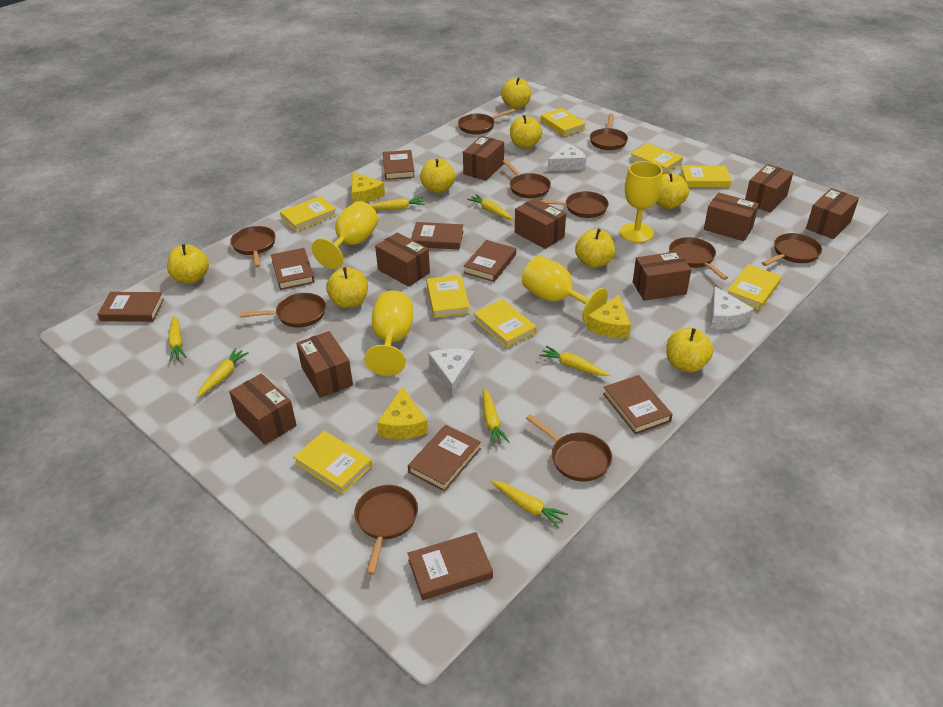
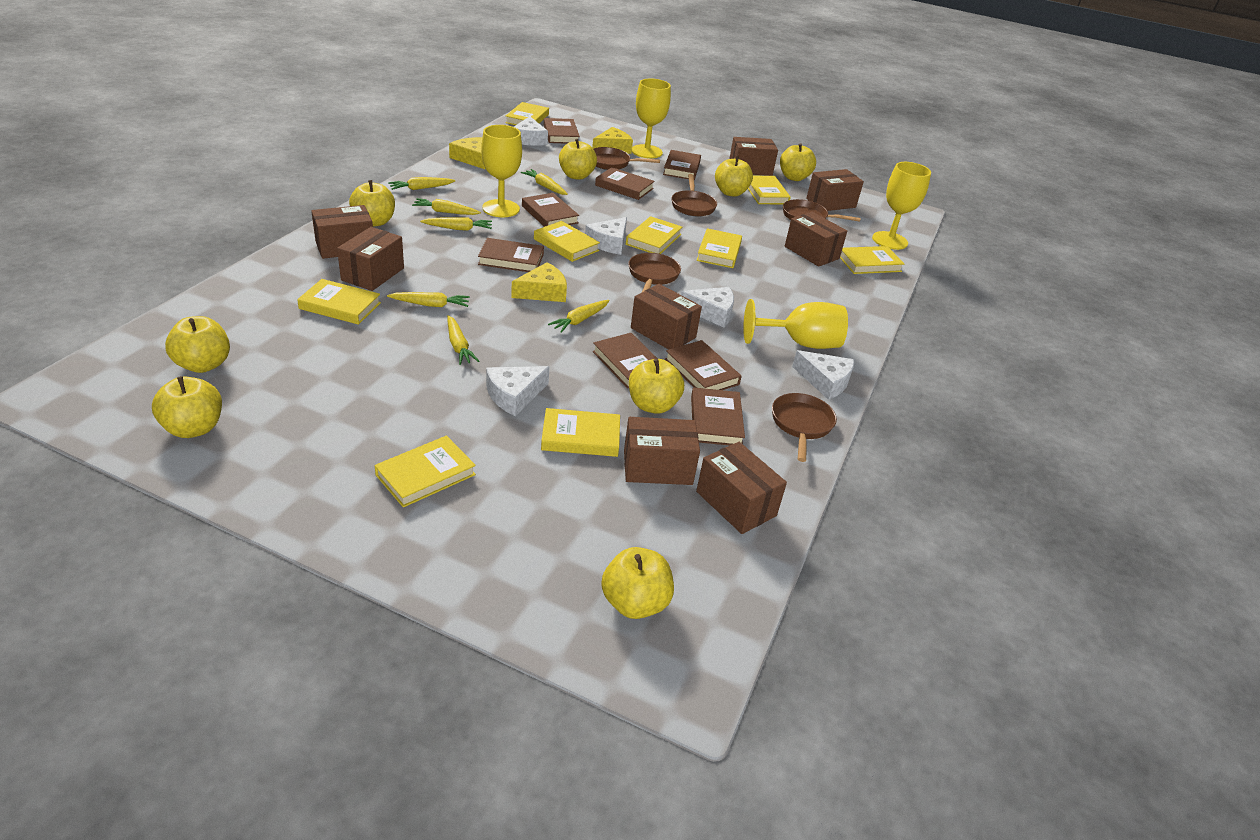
brown box: [229,373,297,445] [296,331,353,398] [375,232,430,287] [463,136,504,181] [515,198,566,249] [633,251,691,301] [704,192,759,241] [745,164,793,212] [806,188,859,239] = 9 -> [311,205,373,259] [337,227,404,291] [624,417,700,485] [631,284,702,350] [696,442,787,534] [729,137,778,176] [785,212,847,267] [806,169,864,211] = 8
brown pan: [230,226,276,268] [240,293,326,328] [354,485,418,575] [458,109,515,135] [502,160,551,198] [526,414,612,482] [541,191,609,218] [590,113,628,150] [669,237,728,280] [762,233,822,266] = 10 -> [594,147,660,170] [628,253,681,292] [671,174,717,216] [772,393,837,462] [783,199,861,222] = 5
white cheese: [428,348,475,397] [547,143,586,171] [710,286,754,329] = 3 -> [486,366,550,416] [514,116,548,146] [585,217,627,255] [680,287,734,327] [792,350,854,400] = 5
yellow book: [280,196,337,232] [294,431,373,494] [426,275,470,318] [474,299,537,348] [541,108,586,137] [630,143,683,174] [680,165,731,187] [727,264,782,310] = 8 -> [297,279,381,325] [374,435,476,507] [505,102,549,125] [534,221,600,262] [541,408,620,457] [626,216,682,254] [697,228,742,268] [748,176,791,204] [840,246,904,274] = 9

